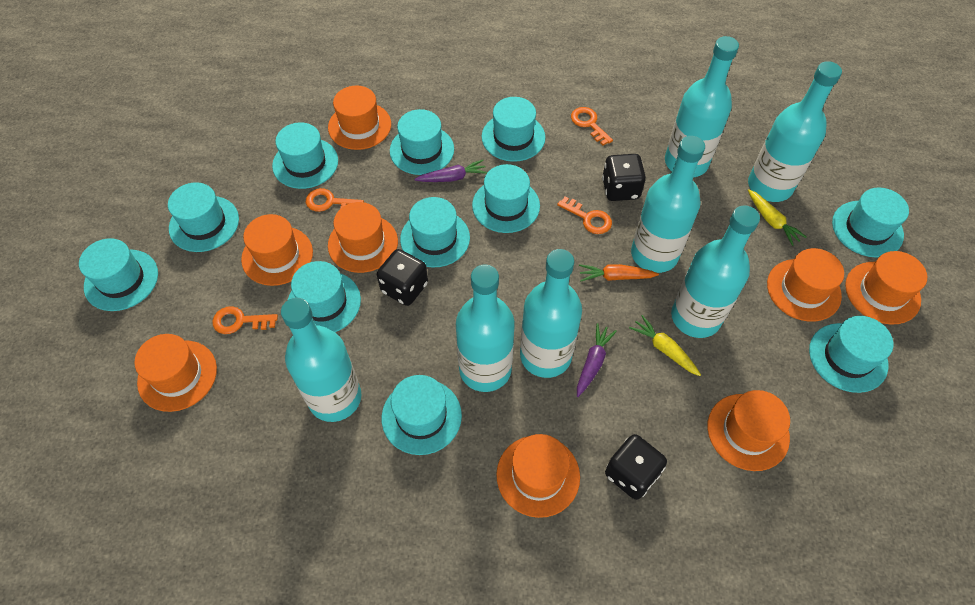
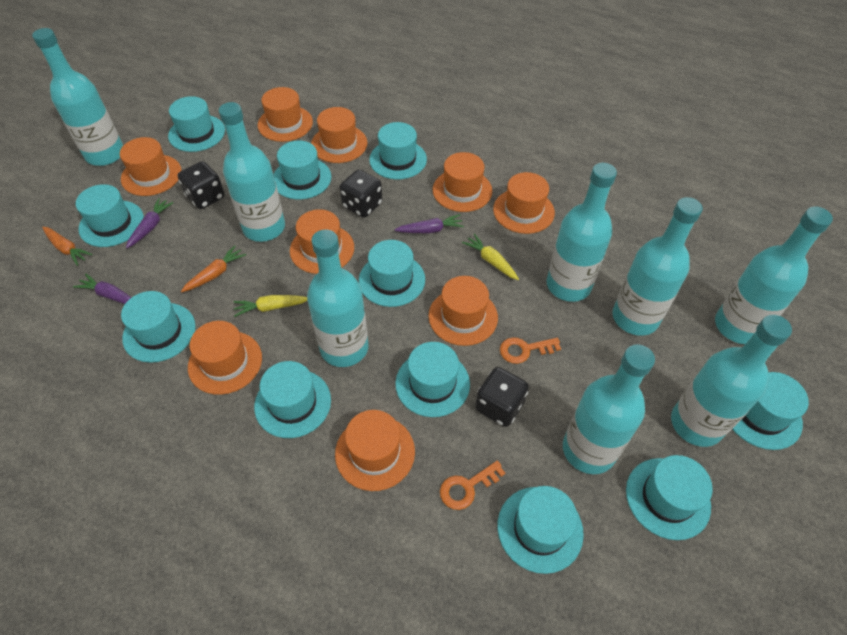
orange carrot: [579,264,659,281] = 1 -> [42,227,93,266] [181,246,246,292] = 2
orange hat: [134,334,217,412] [241,214,313,286] [328,86,391,150] [328,202,398,273] [496,434,580,518] [707,390,790,471] [767,248,844,322] [845,251,927,325] = 8 -> [120,137,182,196] [188,321,262,395] [258,87,313,142] [290,209,354,274] [311,107,368,163] [335,410,415,491] [428,276,498,346] [433,152,492,212] [493,172,555,234] = 9
orange key: [212,306,278,334] [306,188,364,212] [557,196,612,234] [571,107,613,145] = 4 -> [440,461,505,510] [500,337,561,364] = 2
purple carrot: [415,160,488,182] [577,323,617,397] = 2 -> [73,273,132,304] [126,198,173,248] [395,214,464,233] = 3
turquoise bottle: [281,298,361,422] [456,265,515,392] [520,249,582,378] [631,136,705,273] [665,36,739,178] [671,205,760,338] [748,61,842,202] = 7 -> [32,28,123,166] [219,102,285,242] [307,229,369,367] [547,163,617,302] [563,344,655,474] [612,197,703,336] [671,315,792,447] [715,207,833,344] = 8

